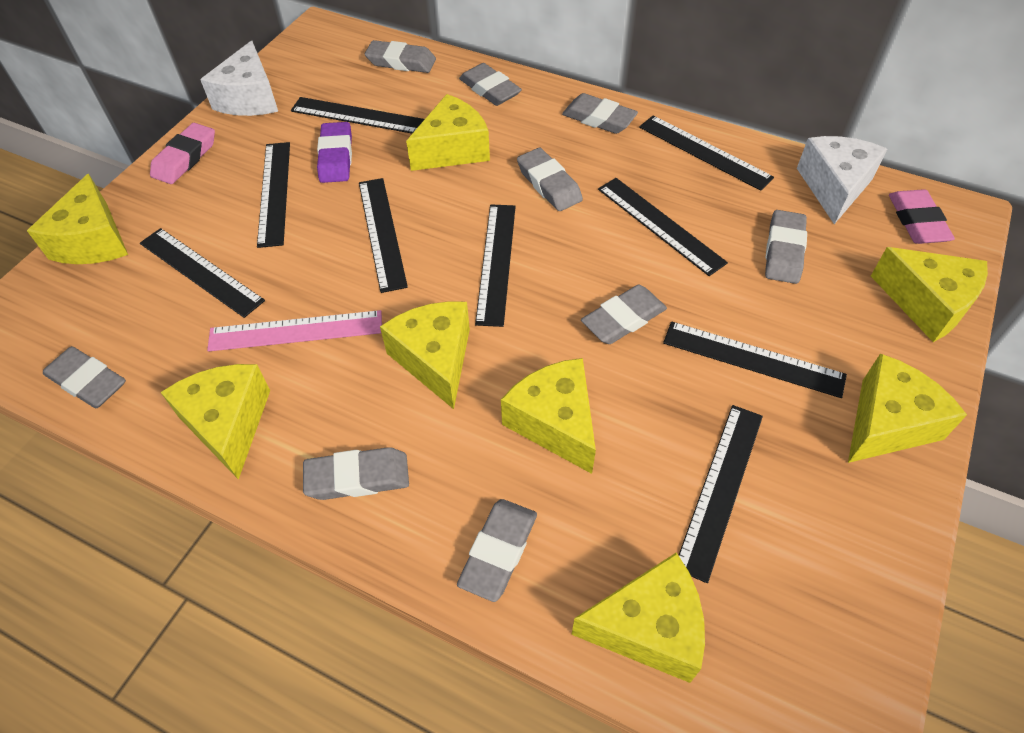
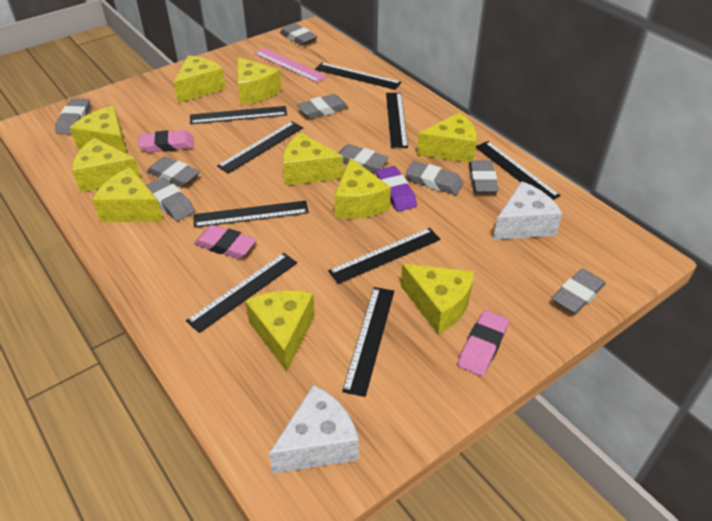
pink eraser: [150,123,215,184] [889,189,955,244] = 2 -> [138,130,194,152] [194,225,257,259] [457,310,509,376] = 3
yellow cheese: [27,173,128,264] [160,364,270,480] [380,301,470,409] [406,94,490,171] [501,358,596,474] [571,552,705,683] [848,353,967,463] [871,247,988,342] = 8 -> [70,106,127,154] [72,138,141,193] [92,167,163,222] [174,55,226,103] [237,57,281,104] [245,290,315,372] [283,133,344,186] [334,158,391,219] [401,264,474,334] [417,112,477,163] = 10

